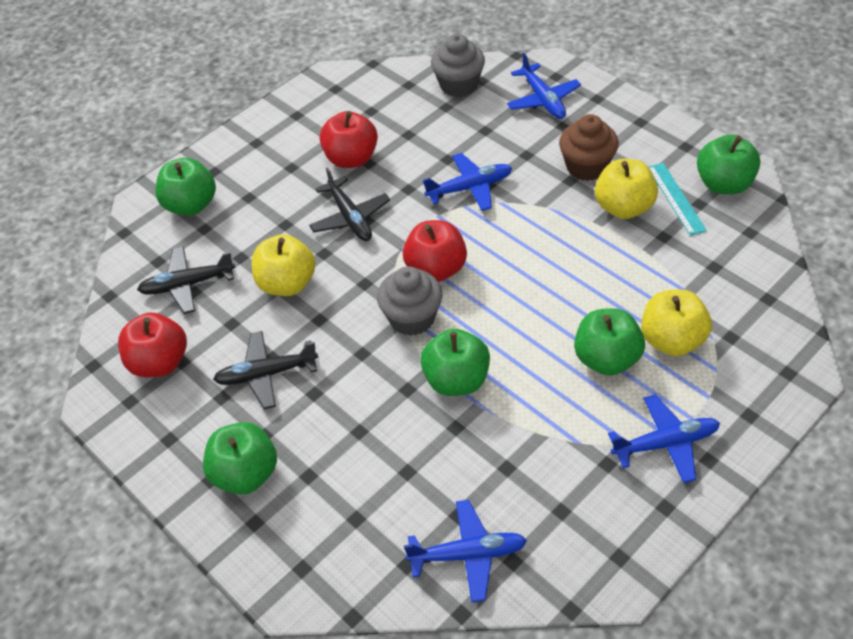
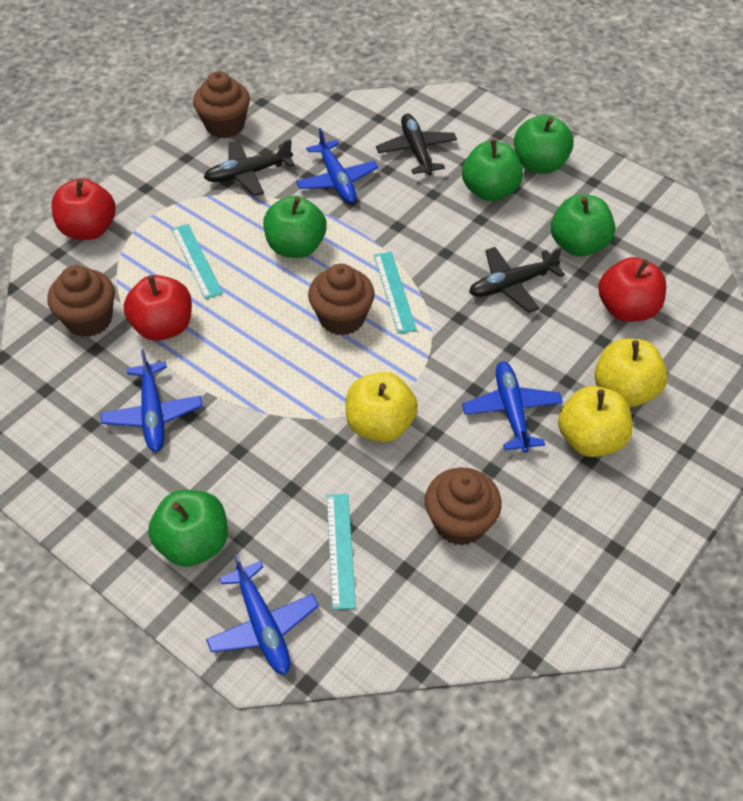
brown cupcake: [559,114,619,181] = 1 -> [47,265,115,337] [193,71,250,138] [308,264,375,335] [425,467,502,546] = 4
grey cupcake: [377,266,442,336] [431,34,485,97] = 2 -> none = 0
turquoise ruler: [648,163,707,236] = 1 -> [171,224,223,299] [327,494,356,610] [374,252,417,334] = 3

